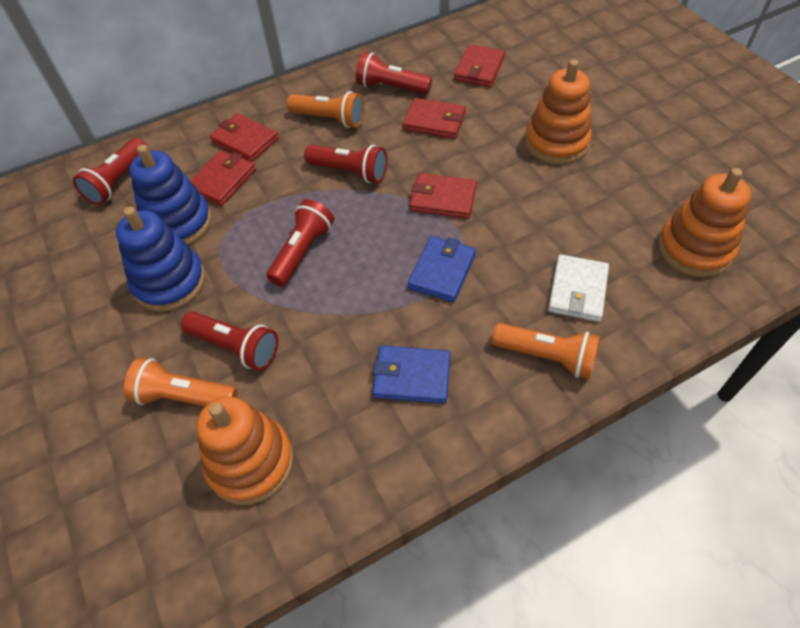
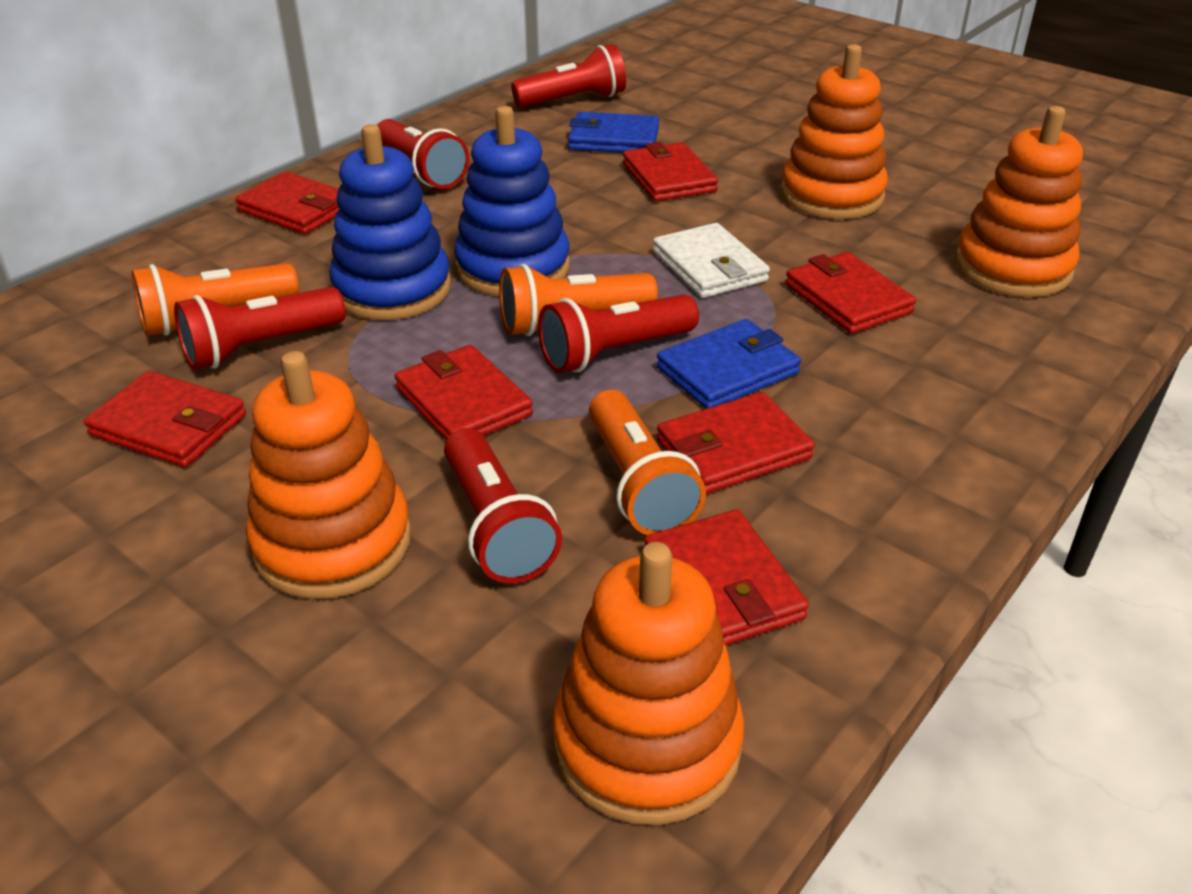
orange stacking toy: [196,396,294,505] [525,59,592,164] [658,168,751,277] = 3 -> [246,351,411,599] [553,542,745,825] [780,44,888,219] [955,106,1083,297] = 4
red wallet: [190,150,256,206] [210,113,279,162] [403,98,466,139] [409,173,477,219] [454,44,505,87] = 5 -> [84,371,246,467] [235,171,339,234] [395,345,533,441] [623,142,718,201] [644,509,809,646] [657,392,815,494] [785,252,916,334] = 7

